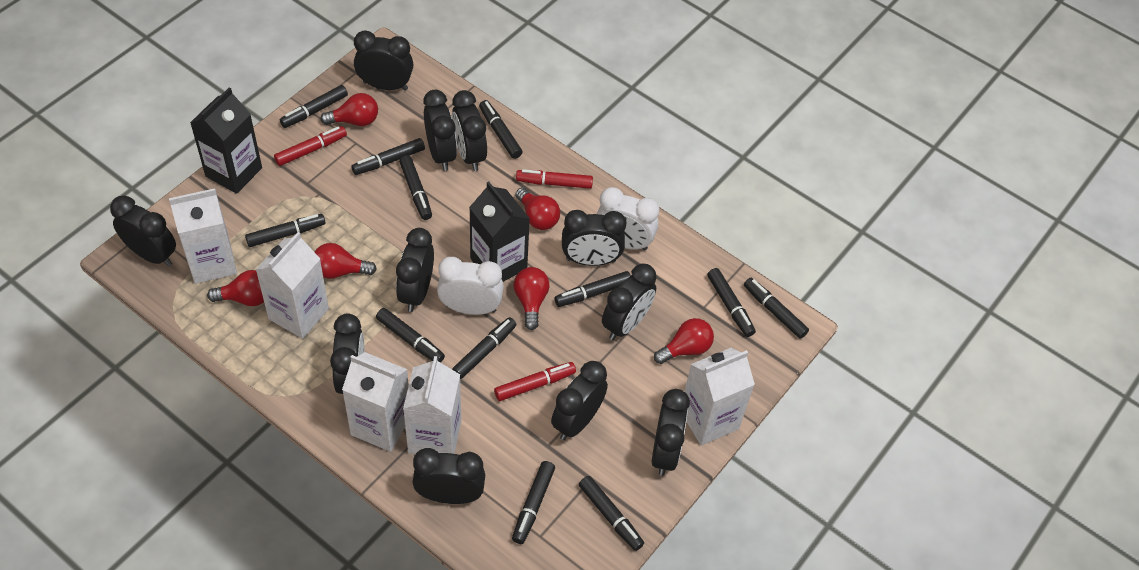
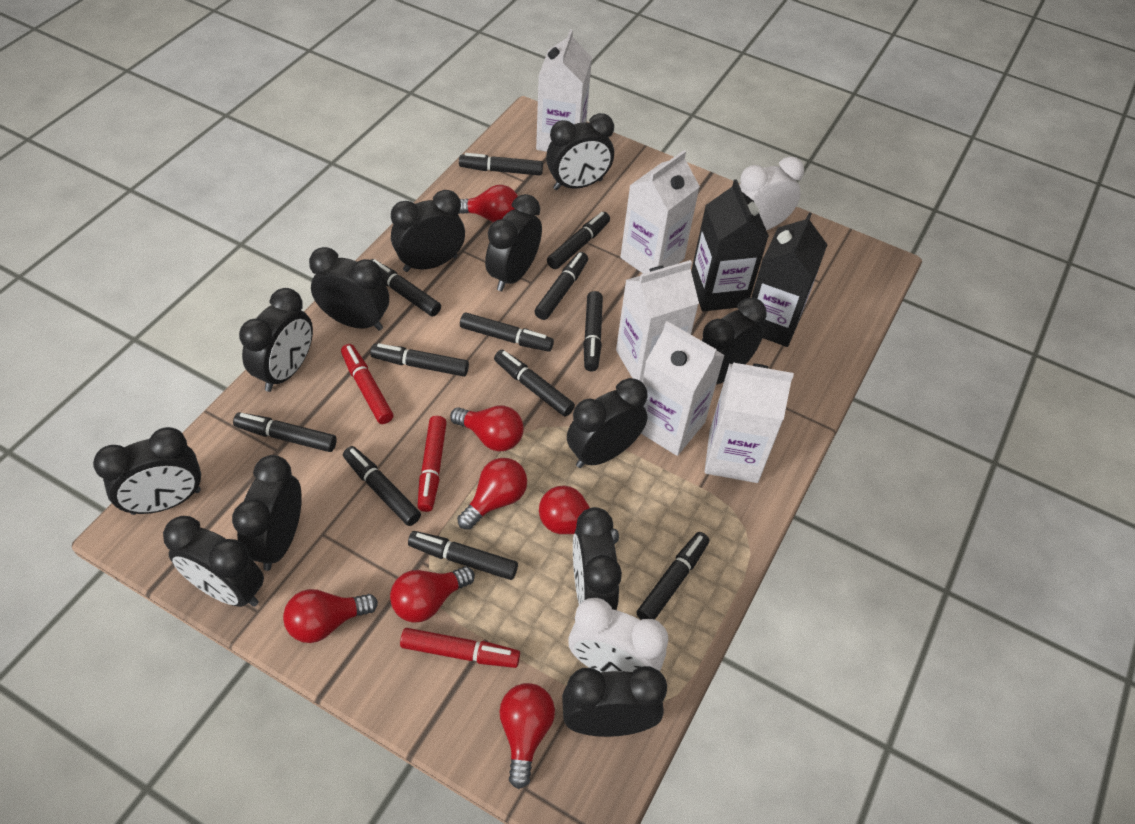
black clock: [110,195,176,267] [330,313,365,394] [354,30,413,90] [396,228,434,312] [412,448,485,504] [423,90,457,171] [452,90,487,171] [551,361,608,440] [562,210,626,266] [602,264,657,340] [652,389,690,476] = 11 -> [93,427,201,515] [163,516,264,607] [232,455,302,571] [239,288,313,392] [309,247,389,331] [391,190,465,272] [485,194,542,291] [546,113,614,190] [562,666,667,737] [567,378,648,468] [573,507,622,610] [701,298,767,384] = 12
red light bulb: [207,270,264,306] [315,243,377,279] [320,93,378,126] [514,267,549,330] [515,188,560,230] [654,318,714,364] = 6 -> [283,589,378,643] [390,566,475,623] [450,406,524,452] [457,458,527,530] [459,185,518,222] [499,683,555,789] [539,486,619,544] = 7

